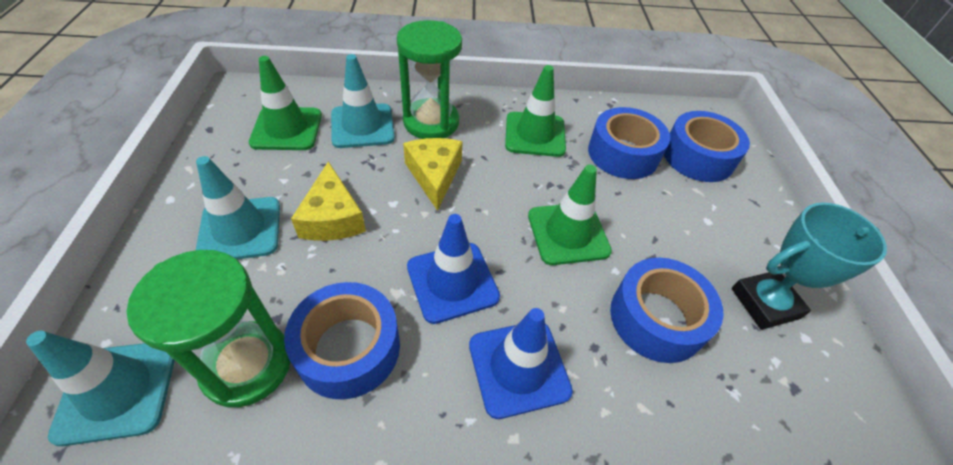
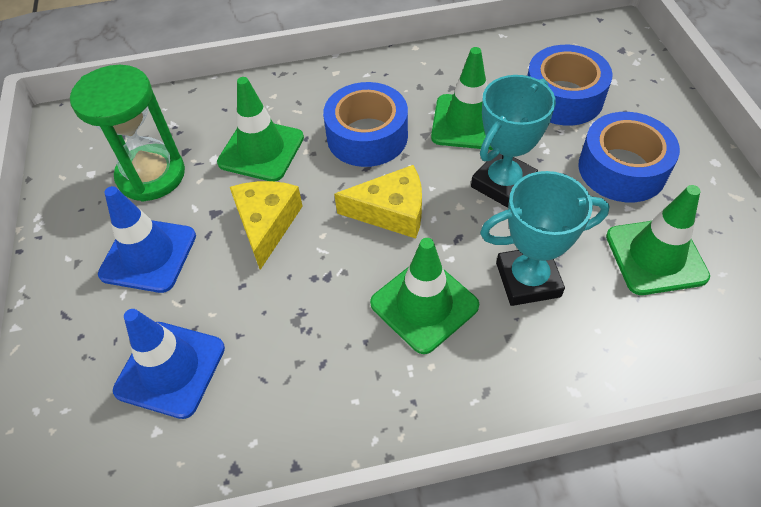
blue tape: [284,282,400,400] [588,107,670,179] [610,258,724,363] [664,111,750,182] = 4 -> [323,82,408,167] [527,45,613,126] [578,112,680,202] = 3
green hourglass: [127,250,290,408] [397,20,462,139] = 2 -> [70,65,185,202] = 1
green traffic cone: [249,56,322,150] [505,65,566,157] [528,165,612,265] = 3 -> [217,77,304,182] [370,238,479,354] [431,47,493,150] [606,185,710,295] = 4
turquoise traffic cone: [26,331,175,446] [196,156,280,259] [331,54,395,148] = 3 -> none = 0
turquoise trophy: [732,202,887,330] = 1 -> [471,75,556,208] [480,171,610,306] = 2

